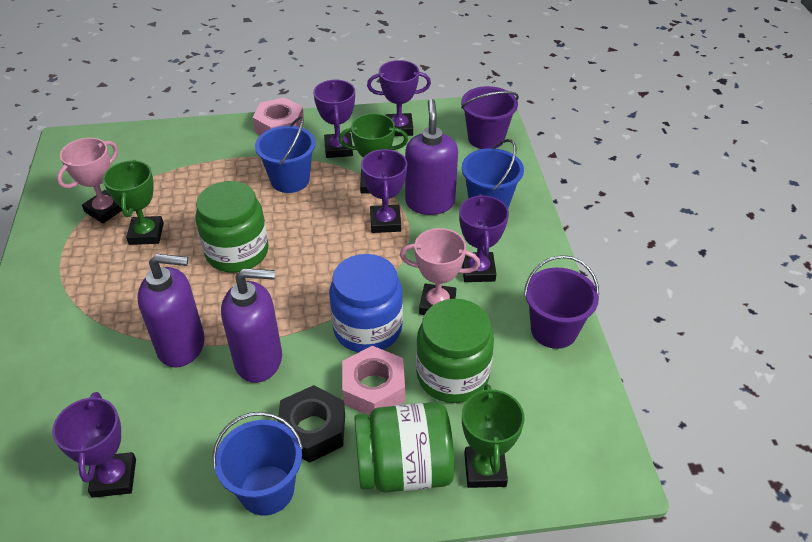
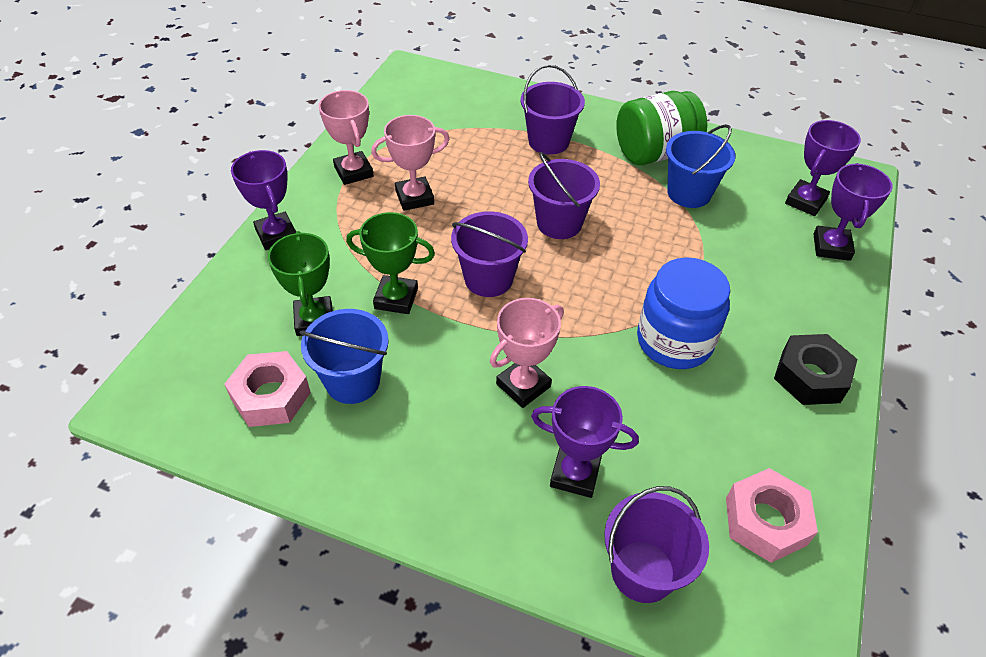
blue bucket: [212,412,303,516] [255,116,316,193] [462,139,524,208] = 3 -> [300,309,389,404] [666,124,736,208] = 2
green jar: [195,181,269,273] [354,402,454,493] [416,299,494,403] = 3 -> [616,91,707,165] = 1
green trophy: [103,160,164,245] [339,113,408,194] [462,384,524,488] = 3 -> [268,231,333,336] [346,212,435,314] = 2
pink trophy: [57,138,122,224] [400,228,480,315] = 2 -> [319,90,374,185] [371,115,450,211] [490,298,564,408] = 3
purple bucket: [461,86,519,149] [524,255,599,349] = 2 -> [451,211,528,297] [521,64,585,155] [528,152,600,239] [604,486,709,603] = 4
purple soap dispenser: [137,254,205,368] [221,268,282,383] [405,99,458,215] = 3 -> none = 0
purple trophy: [52,392,136,498] [313,80,355,158] [361,149,407,233] [367,60,431,136] [459,194,509,282] = 5 -> [231,150,296,250] [531,386,639,498] [785,120,861,216] [813,163,893,261] = 4

